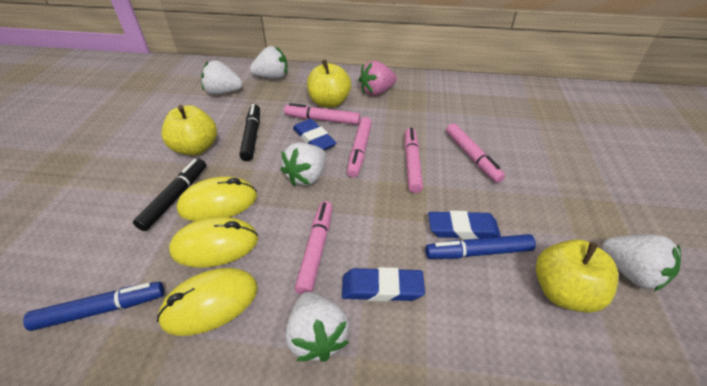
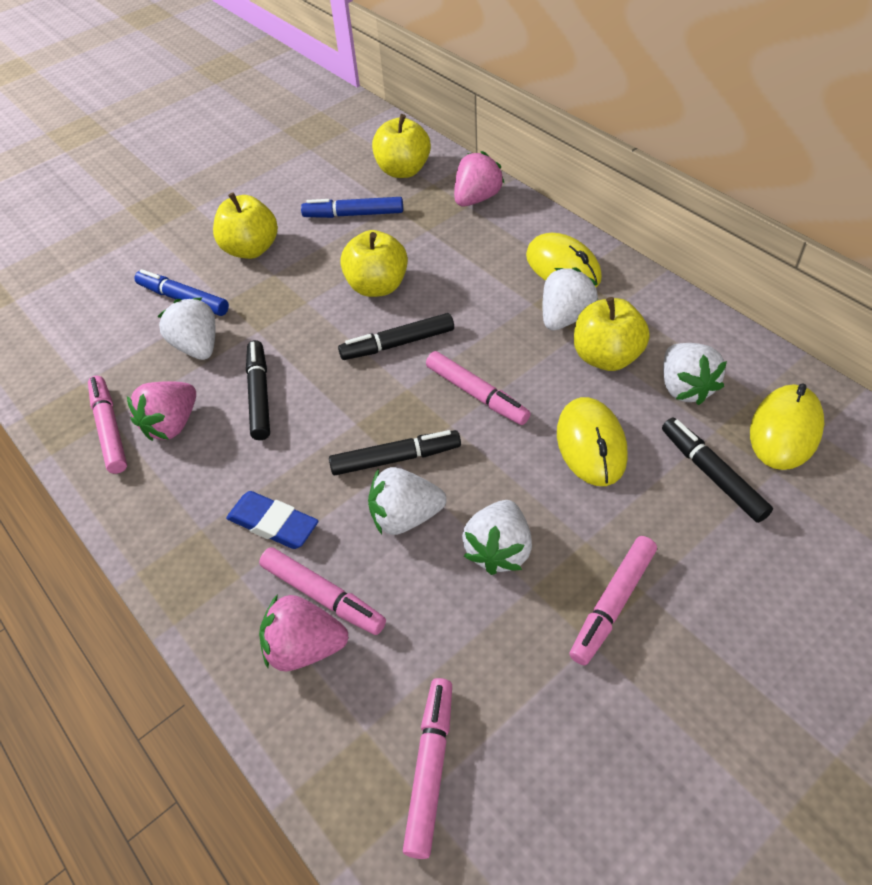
black marker: [133,159,206,231] [239,104,260,161] = 2 -> [246,340,270,440] [329,430,461,475] [338,313,454,360] [662,418,773,523] = 4
blue eraser: [293,119,336,150] [342,267,425,302] [428,211,501,239] = 3 -> [226,491,319,549] = 1
pink strawberry: [359,61,397,96] = 1 -> [127,381,196,441] [259,594,349,671] [454,151,504,206] = 3
yellow apple: [162,105,217,156] [307,60,351,108] [536,239,618,313] = 3 -> [213,192,278,259] [340,230,408,297] [372,114,431,178] [574,297,650,371] = 4

